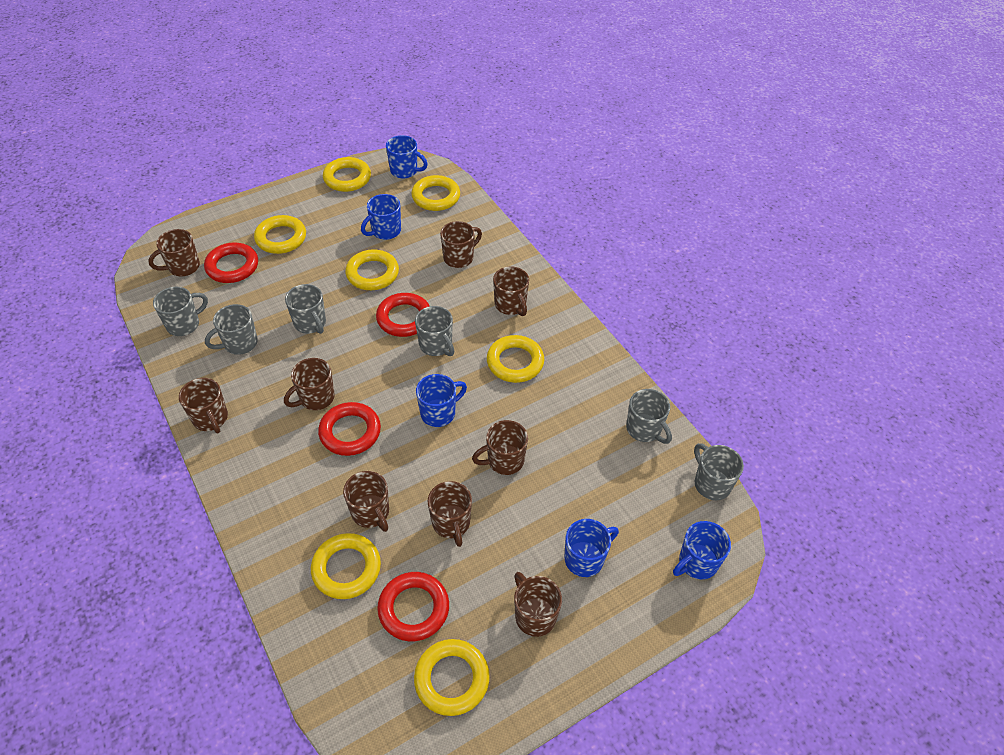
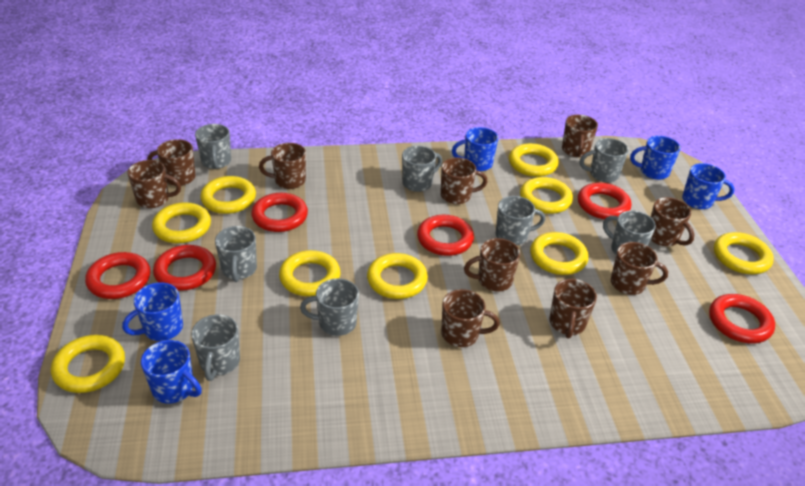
brown mug: [148,229,200,276] [179,378,228,433] [284,358,335,410] [343,471,389,532] [427,481,472,547] [440,221,482,268] [472,420,528,475] [493,266,529,316] [514,572,562,637] = 9 -> [127,160,181,208] [147,139,196,186] [259,143,306,189] [441,157,488,204] [441,289,500,347] [464,238,520,291] [549,279,597,339] [562,115,598,157] [611,242,668,295] [651,197,694,246] = 10
grey mug: [153,286,208,336] [205,304,258,355] [285,284,326,334] [415,306,454,356] [626,389,672,444] [694,443,744,500] = 6 -> [191,314,240,381] [195,124,231,169] [215,226,257,282] [300,278,359,336] [402,146,442,192] [496,196,545,245] [580,138,629,183] [603,211,656,255] = 8
red ring: [204,242,258,283] [318,402,381,456] [376,293,429,337] [377,572,449,641] = 4 -> [85,252,150,299] [153,245,216,291] [251,193,308,232] [417,215,474,256] [578,183,631,219] [709,294,775,344] = 6
yellow ring: [254,215,306,254] [311,533,381,599] [323,157,371,192] [345,249,399,290] [411,175,460,211] [414,639,490,716] [487,335,544,383] = 7 -> [51,335,125,393] [152,202,211,243] [200,176,256,214] [279,250,341,296] [367,253,428,299] [509,143,559,177] [520,177,573,214] [530,232,589,275] [714,232,774,274] = 9

